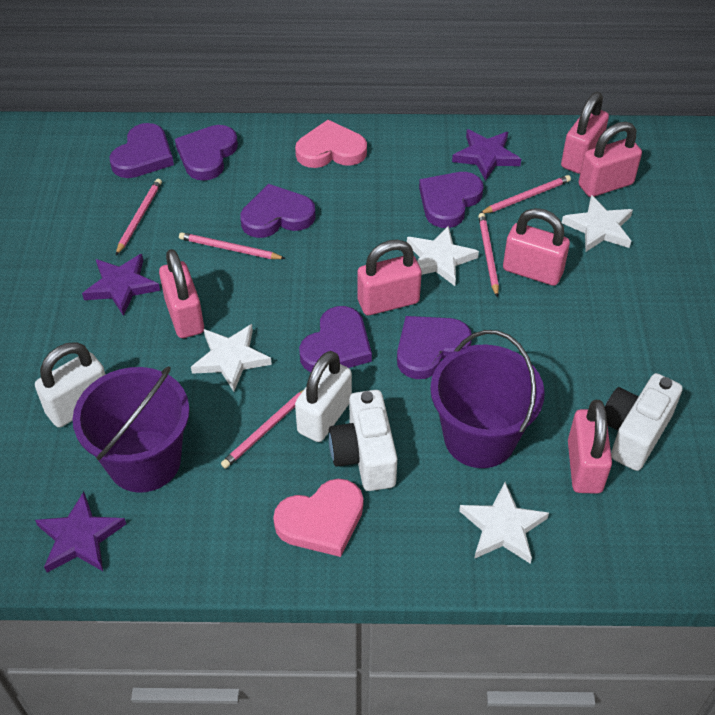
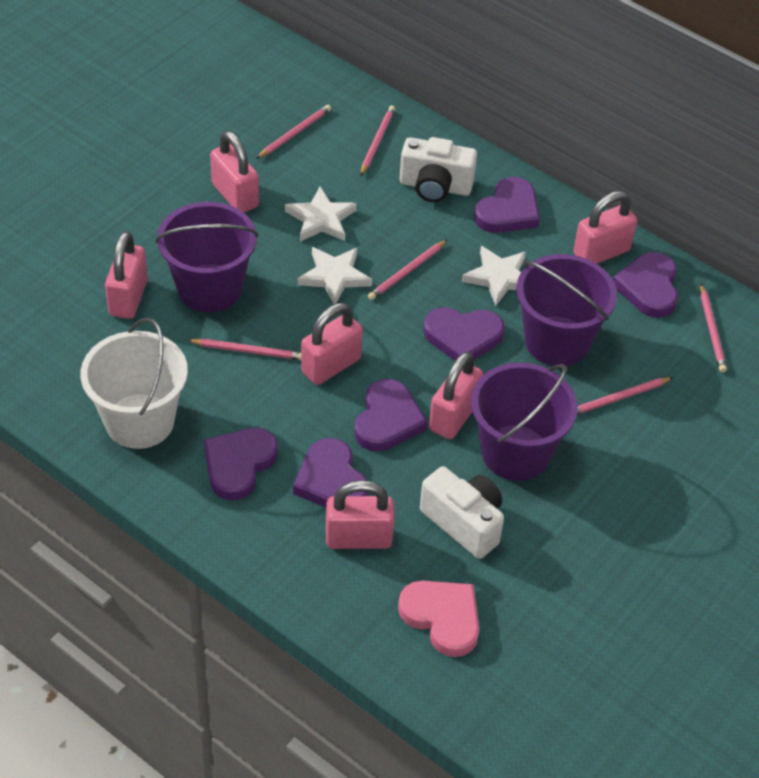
pink heart: [273,479,363,557] [295,120,367,168] = 2 -> [398,580,479,657] = 1
pink pencil: [116,179,162,255] [179,232,286,259] [221,390,303,469] [478,213,499,297] [479,175,571,214] = 5 -> [187,338,301,360] [256,105,331,159] [360,106,395,175] [368,240,447,300] [577,377,673,415] [700,284,727,373] = 6
purple bucket: [73,366,190,492] [430,330,545,468] = 2 -> [155,202,259,312] [471,362,578,481] [516,254,617,366] = 3
purple star: [35,492,126,572] [82,254,160,316] [452,129,521,181] = 3 -> none = 0
white bucket: none = 0 -> [81,317,188,449] = 1
white padlock: [35,342,106,427] [295,351,352,442] = 2 -> none = 0
white star: [191,324,272,391] [407,226,479,286] [459,482,549,564] [562,195,633,252] = 4 -> [285,187,357,242] [297,247,372,304] [462,246,526,306] = 3

